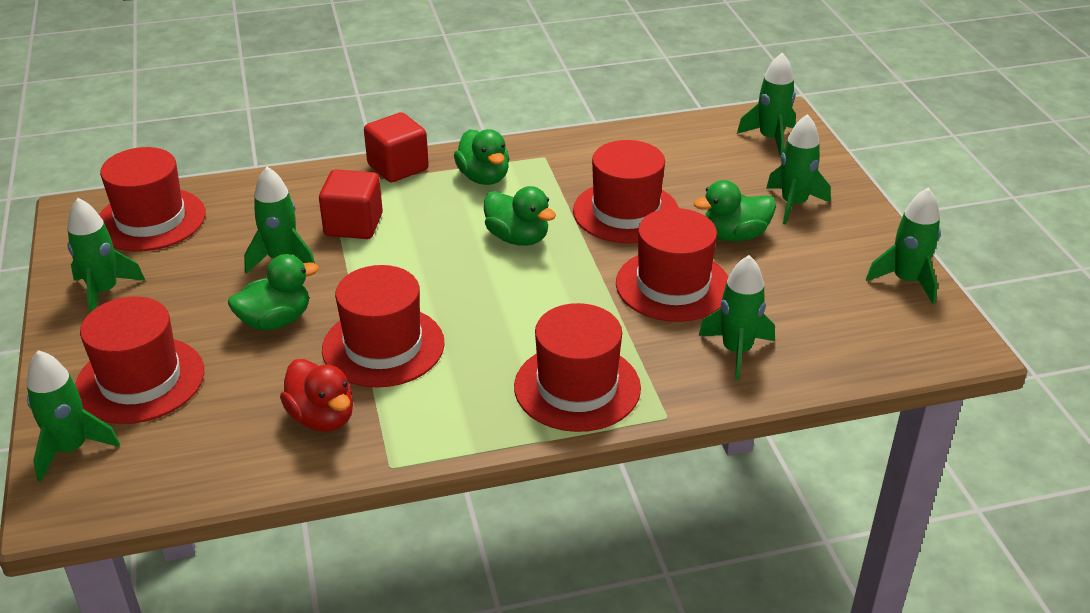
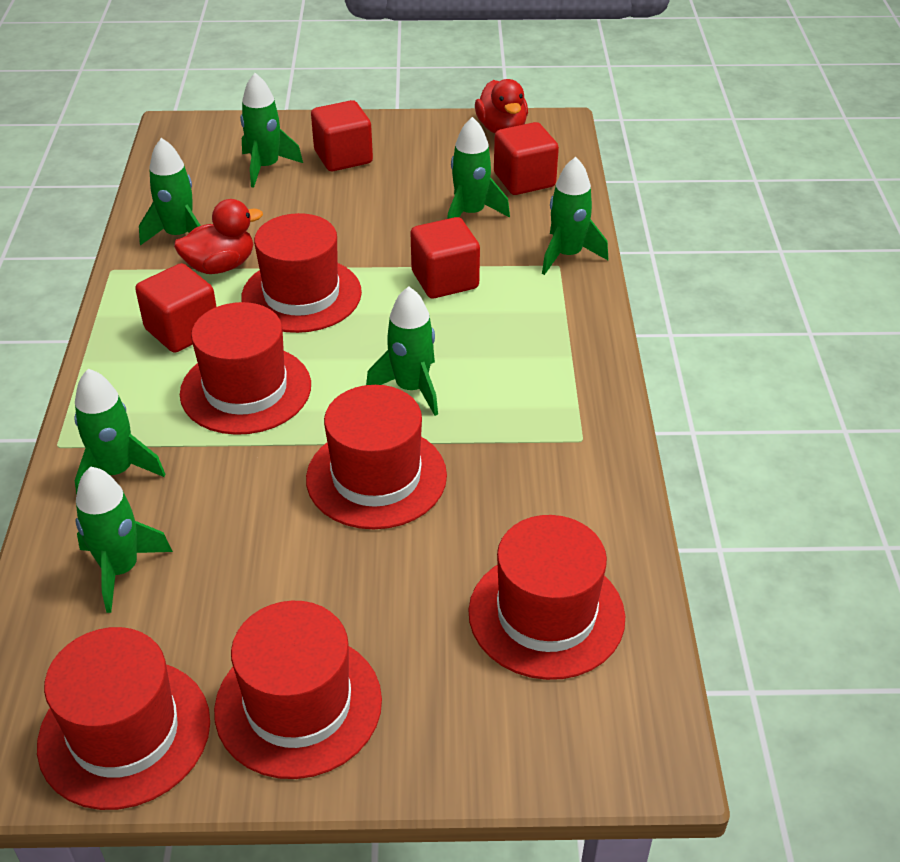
green duck: [228,254,319,330] [454,129,509,185] [484,186,556,246] [694,180,776,242] = 4 -> none = 0
red cube: [319,170,383,239] [364,112,429,182] = 2 -> [135,263,217,353] [311,100,373,171] [410,217,480,298] [494,122,559,195] = 4
red duck: [280,359,353,432] = 1 -> [174,199,263,274] [475,79,528,133] = 2

